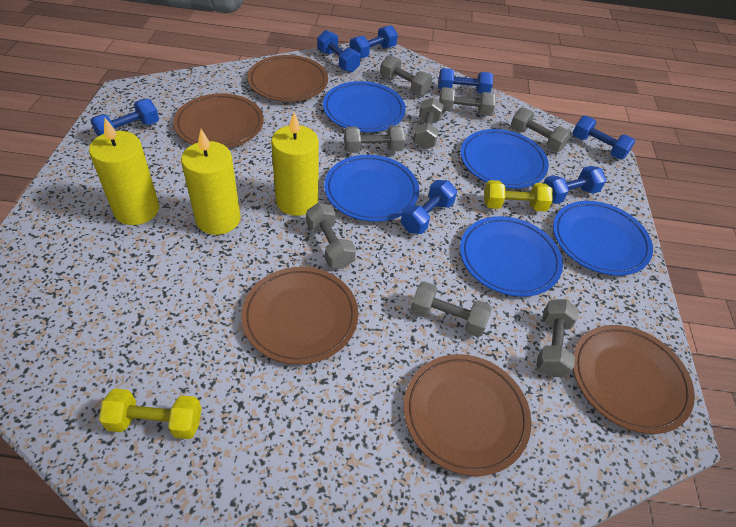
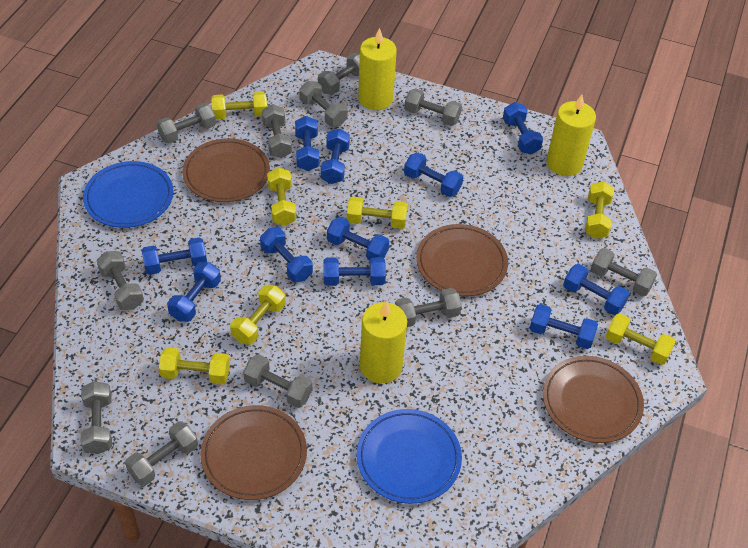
blue dumbbell: [90,99,159,136] [317,30,361,72] [350,25,398,59] [401,180,457,234] [438,68,493,94] [543,166,606,204] [572,115,635,159] = 7 -> [142,238,207,275] [167,262,221,322] [260,227,313,282] [295,116,319,171] [321,129,350,184] [324,257,386,286] [327,217,389,260] [404,153,463,197] [503,102,543,155] [529,304,598,349] [563,264,630,315] = 11
blue plate: [323,81,406,132] [324,155,419,222] [460,129,549,188] [460,216,563,297] [553,201,653,276] = 5 -> [83,161,174,228] [357,409,462,504] = 2
brown plate: [173,93,264,148] [241,267,358,365] [248,55,328,102] [404,354,531,476] [573,325,695,434] = 5 -> [182,138,270,202] [200,405,307,500] [416,224,508,296] [543,356,644,443] = 4
grey dumbbell: [306,203,356,269] [344,125,405,153] [380,55,433,96] [411,281,492,337] [413,98,444,149] [439,87,496,116] [510,108,571,152] [536,299,579,377] = 8 -> [81,381,112,454] [97,251,144,310] [125,421,198,486] [157,103,216,143] [243,354,312,408] [262,104,292,158] [299,81,348,127] [318,53,360,94] [395,288,462,327] [405,88,462,126] [591,248,657,296] = 11
yellow dumbbell: [99,389,202,439] [484,180,553,212] = 2 -> [159,348,230,384] [211,92,267,119] [230,285,285,345] [267,167,296,226] [347,196,408,229] [585,181,614,239] [605,314,676,365] = 7

